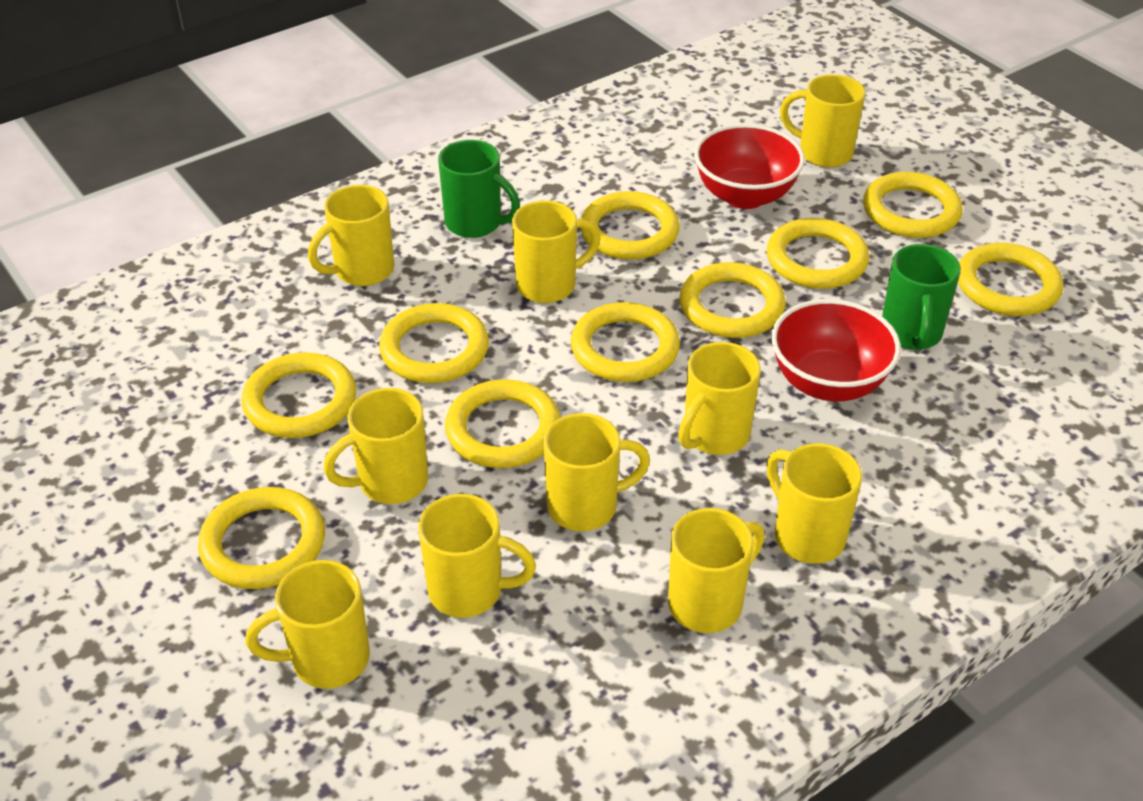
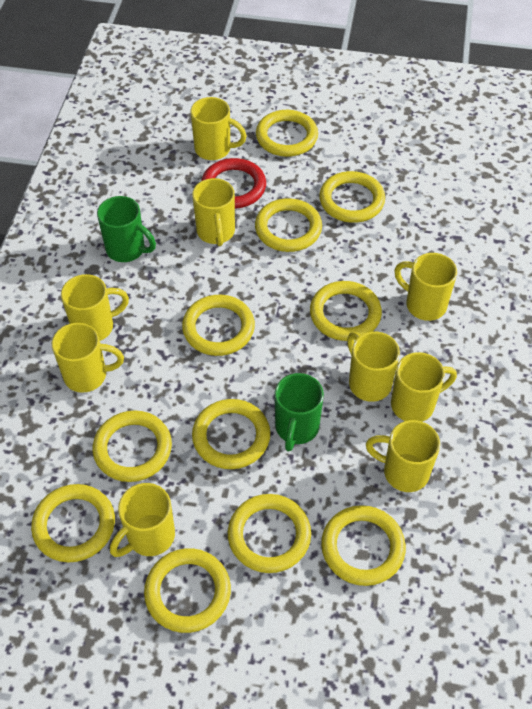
red bowl: [694,124,805,209] [771,299,901,402] = 2 -> none = 0
red ring: none = 0 -> [201,158,266,209] = 1
yellow mug: [245,560,370,689] [308,185,394,286] [323,388,428,504] [418,494,536,618] [512,200,600,303] [544,413,650,531] [668,508,765,633] [678,342,761,455] [767,443,862,564] [780,74,865,168] = 10 -> [52,323,124,393] [61,274,129,341] [110,483,175,557] [191,97,247,160] [192,178,235,246] [347,332,400,402] [366,420,440,492] [391,352,457,422] [394,253,457,321] = 9
yellow ring: [198,487,325,589] [241,353,356,438] [379,303,489,383] [445,379,561,468] [571,302,680,382] [581,191,680,260] [679,262,786,338] [767,218,869,289] [863,172,962,238] [958,243,1063,316] = 10 -> [31,484,115,562] [93,410,172,482] [144,548,231,633] [182,295,255,356] [192,399,270,469] [228,494,311,573] [255,198,322,252] [256,110,318,157] [310,281,382,341] [319,171,385,223] [321,505,406,586] = 11

